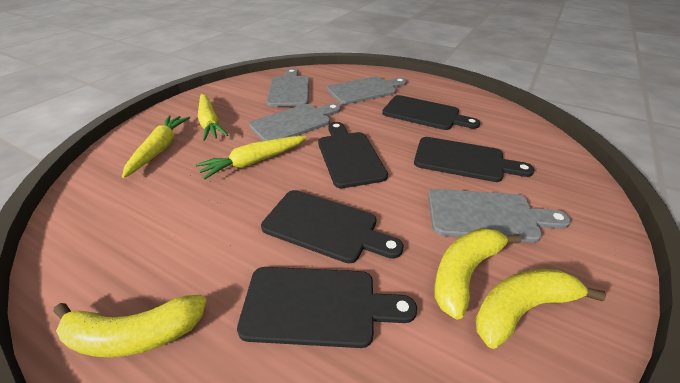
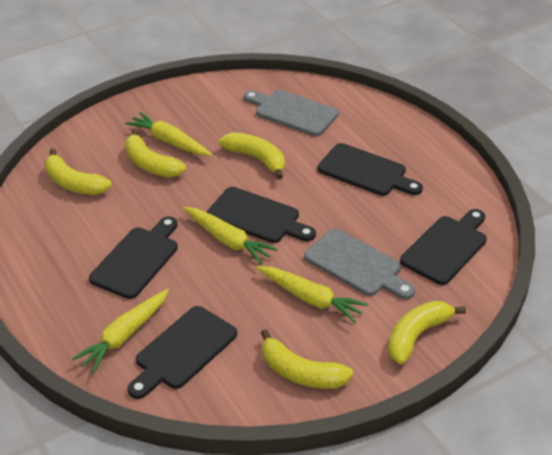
grey cutting board: [249,103,341,141] [267,69,309,107] [327,76,407,105] [428,189,571,243] = 4 -> [244,90,339,136] [304,229,415,299] = 2
yellow banana: [54,294,206,357] [435,228,521,320] [475,269,606,349] = 3 -> [45,149,112,195] [125,129,186,177] [219,132,285,179] [261,329,353,389] [388,301,466,364] = 5
yellow carrot: [122,115,191,178] [196,136,307,180] [198,94,228,141] = 3 -> [72,289,169,373] [125,112,212,156] [183,207,278,265] [256,266,368,323] = 4

